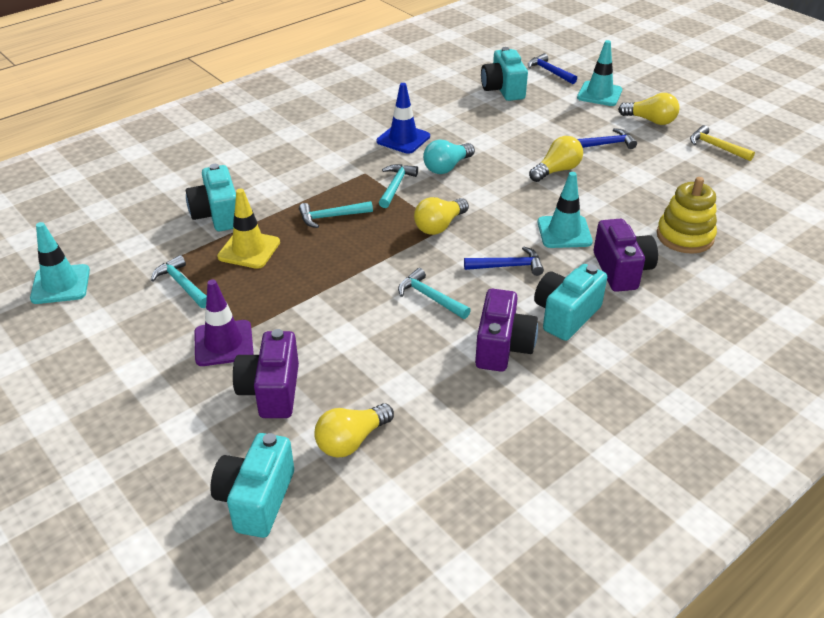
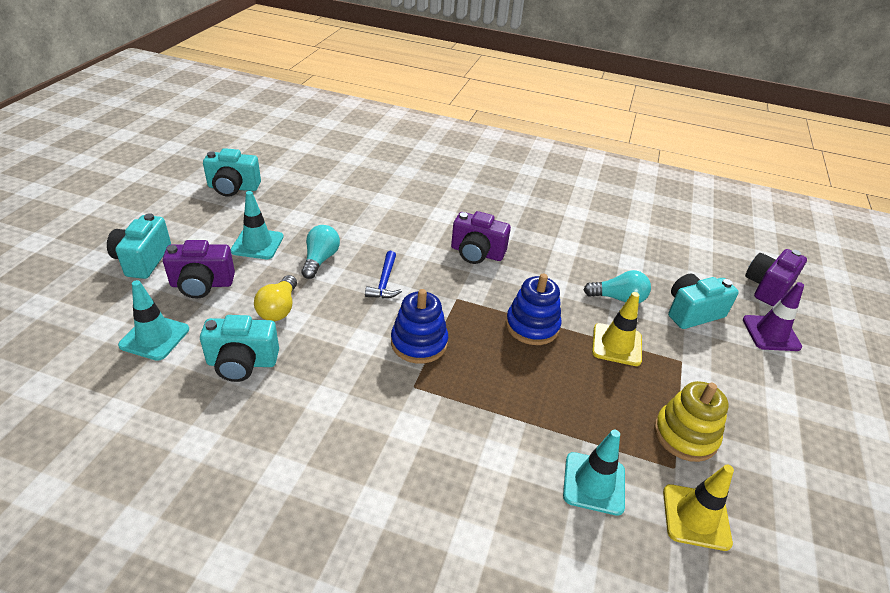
blue hammer: [464,246,544,276] [528,53,577,84] [577,128,637,149] = 3 -> [365,251,402,299] = 1
blue stacking toy: none = 0 -> [391,289,448,364] [506,274,562,345] = 2
blue traffic cone: [376,83,430,154] = 1 -> none = 0
turquoise hammer: [151,255,207,308] [299,201,373,228] [379,164,418,208] [398,268,471,319] = 4 -> none = 0
turquoise light bulb: [423,140,475,174] = 1 -> [301,225,340,279] [584,270,651,303] = 2
yellow hammer: [690,125,755,161] = 1 -> none = 0
yellow light bulb: [314,403,394,457] [414,197,469,235] [529,136,583,182] [618,93,679,125] = 4 -> [254,275,297,321] = 1
yellow traffic cone: [217,189,280,269] = 1 -> [592,292,642,366] [663,465,734,551] = 2

